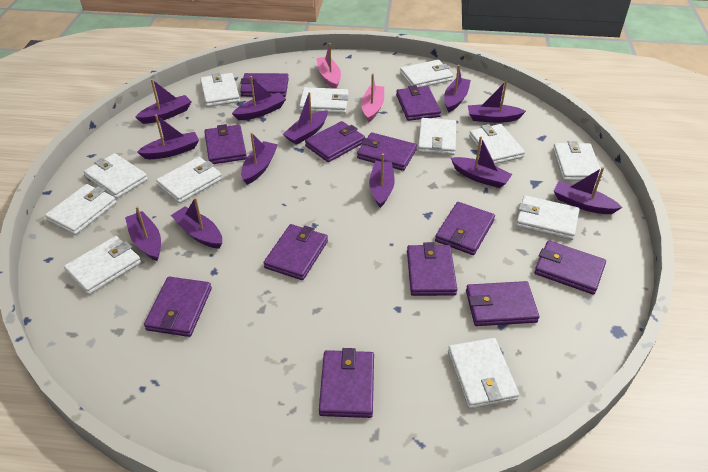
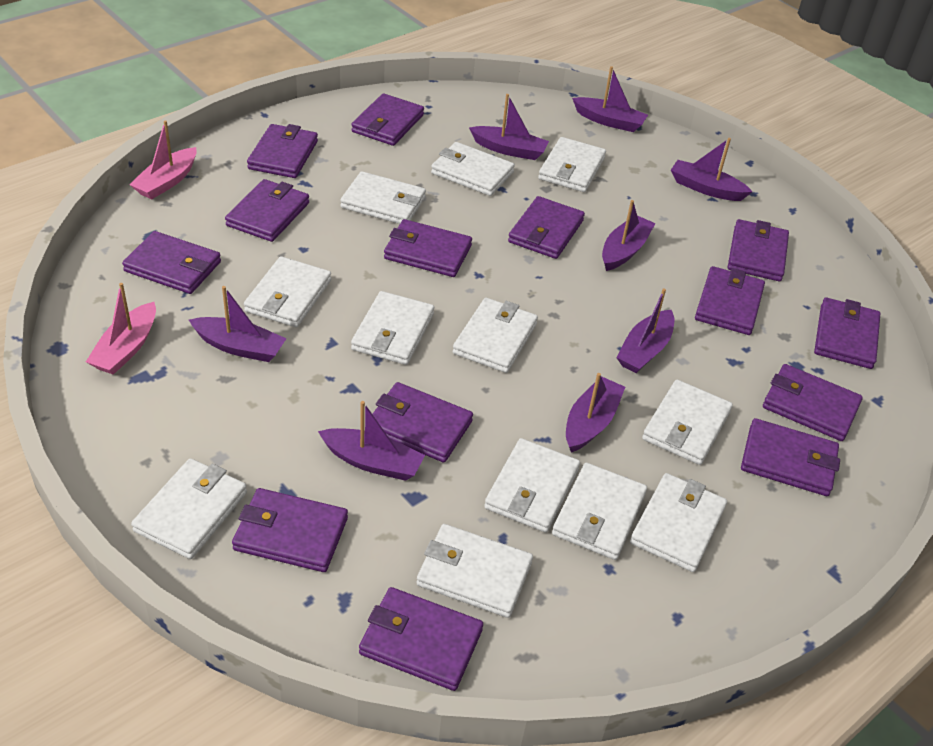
purple boat: [125,206,161,261] [135,79,192,124] [137,115,199,159] [171,197,222,249] [232,76,286,120] [241,132,278,185] [283,92,328,145] [369,154,395,208] [444,65,471,113] [451,136,512,188] [468,81,526,123] [554,167,622,214] = 12 -> [189,286,287,362] [318,401,425,481] [469,94,549,160] [566,373,625,452] [572,66,648,132] [602,200,656,271] [616,288,674,373] [671,138,753,201] = 8
purple wallet: [144,277,212,337] [204,124,247,164] [240,73,289,97] [264,224,328,280] [305,121,365,162] [319,348,374,418] [357,132,417,171] [396,85,441,121] [407,242,457,296] [435,202,495,255] [466,281,540,326] [534,240,606,295] = 12 -> [122,231,221,294] [225,179,309,242] [232,488,348,572] [247,124,318,178] [351,93,424,146] [359,587,483,691] [373,382,473,463] [384,219,472,277] [508,196,585,259] [695,266,765,335] [728,219,789,281] [741,418,840,496] [763,364,863,441] [814,298,880,369] = 14

